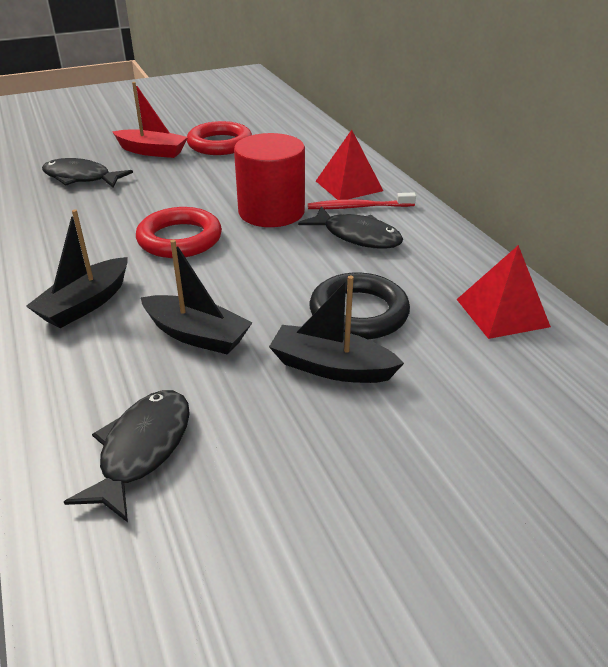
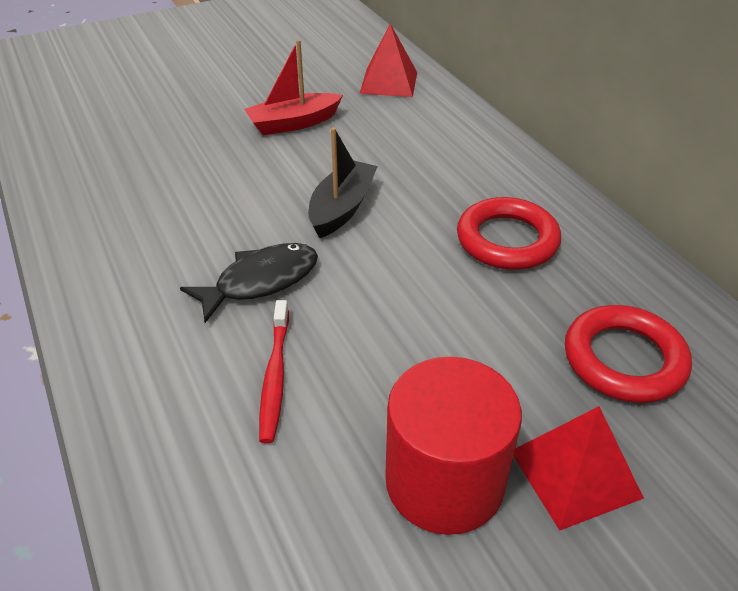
black boat: [26,209,128,328] [141,240,252,355] [269,276,404,383] = 3 -> [308,127,378,238] = 1
black fish: [42,158,133,188] [64,390,190,522] [298,206,403,249] = 3 -> [180,243,318,323] = 1
black ring: [309,272,410,340] = 1 -> none = 0

